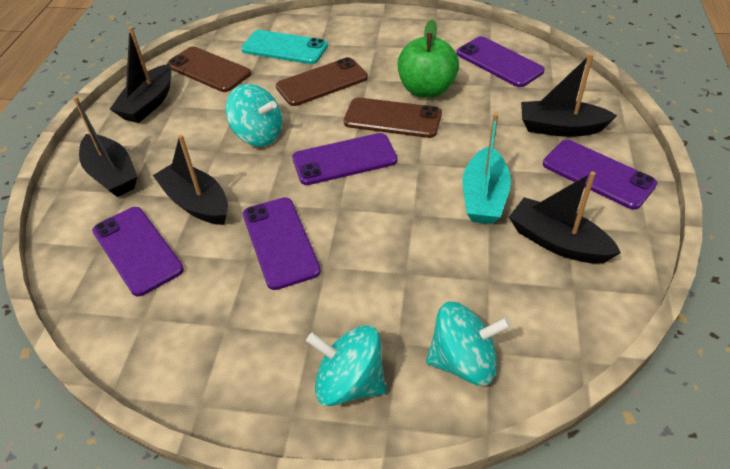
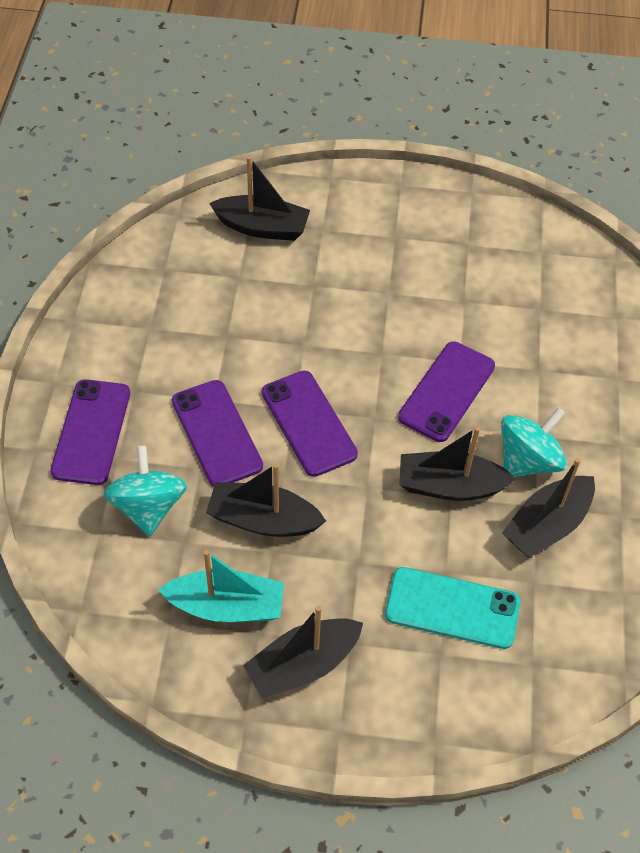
brown phone: [167,46,251,92] [276,57,368,106] [344,97,442,138] = 3 -> none = 0
green apple: [397,20,459,98] = 1 -> none = 0
purple phone: [92,207,184,297] [243,197,321,290] [292,133,398,185] [457,36,545,87] [543,140,657,210] = 5 -> [50,379,130,485] [172,380,263,487] [262,371,358,477] [398,341,495,442] = 4
turquoise spinning top: [226,84,282,146] [306,325,386,406] [426,302,511,386] = 3 -> [104,445,187,536] [501,408,567,477] = 2

